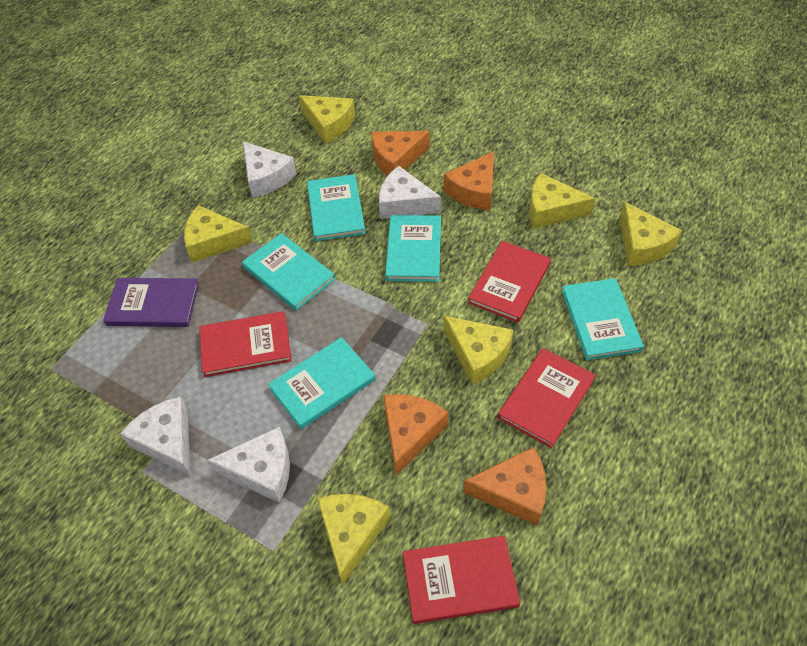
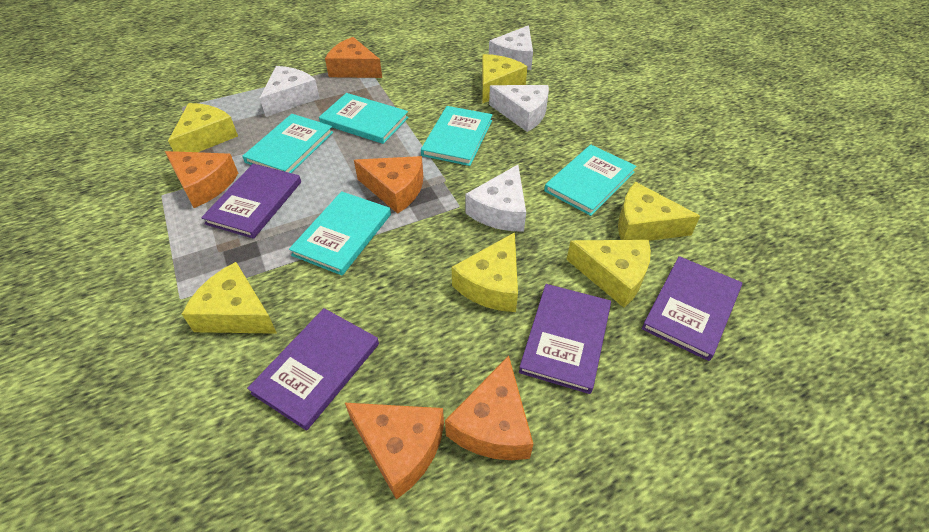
orange cheese: [371,131,430,176] [384,394,448,475] [444,151,494,210] [464,447,546,526] = 4 -> [165,151,238,208] [325,37,382,78] [345,403,444,500] [354,156,423,214] [445,355,533,460] = 5
purple book: [103,278,199,327] = 1 -> [201,164,301,239] [247,308,379,431] [519,284,611,394] [642,256,742,361] = 4
red book: [199,311,292,377] [403,536,520,624] [468,241,551,323] [498,348,595,448] = 4 -> none = 0

